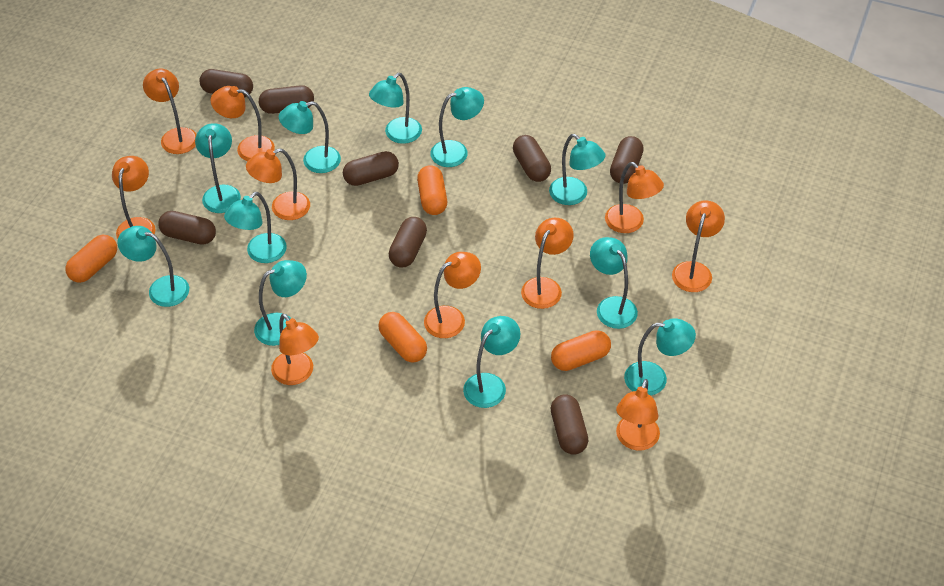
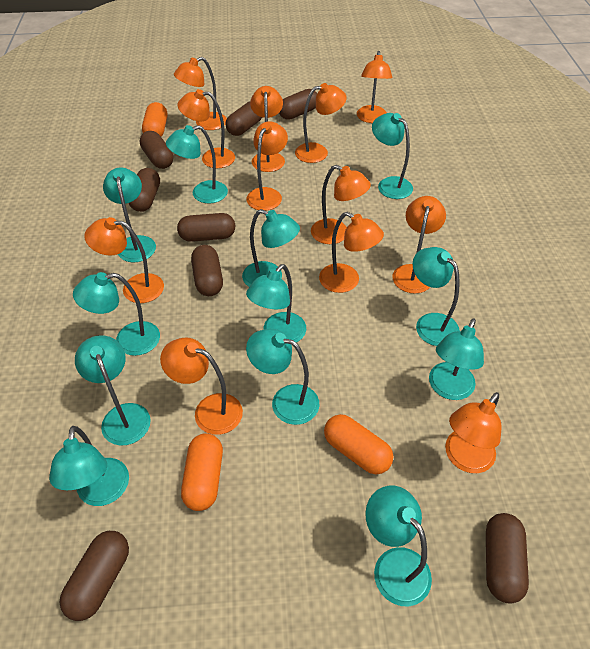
orange capsule: [65,235,117,283] [379,312,427,363] [417,165,447,215] [551,330,611,371] = 4 -> [142,102,167,137] [181,433,223,511] [324,414,393,474] = 3
orange lamp: [112,156,155,239] [143,68,197,154] [211,86,275,161] [246,148,310,220] [271,314,319,385] [424,252,481,338] [521,218,574,309] [605,162,664,233] [616,379,660,451] [672,200,725,292] = 10 -> [84,217,164,303] [160,338,243,435] [174,57,227,130] [177,89,235,168] [246,121,288,211] [250,86,285,172] [295,83,347,163] [311,165,371,244] [319,212,384,293] [357,51,392,123] [393,196,446,294] [445,392,501,473] = 12
turquoise lamp: [117,226,189,307] [195,123,241,213] [224,192,287,263] [254,260,307,346] [279,101,341,173] [369,73,422,144] [430,87,484,167] [463,316,520,408] [549,134,606,205] [590,237,638,329] [624,318,696,396] = 11 -> [49,426,129,506] [73,272,160,356] [75,335,151,446] [103,168,156,262] [166,125,228,203] [242,209,300,287] [246,264,306,343] [246,329,319,425] [365,486,432,607] [372,113,413,199] [413,247,460,346] [429,318,484,400] = 12

